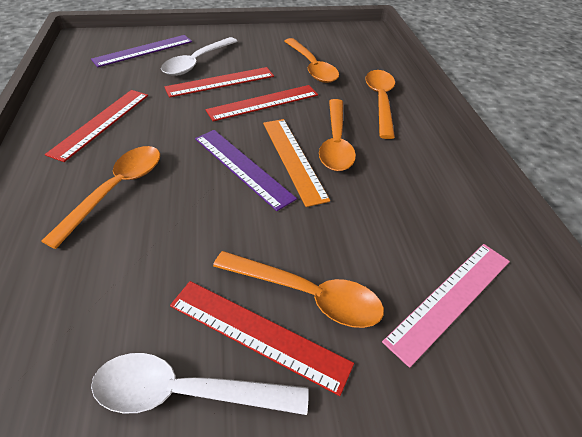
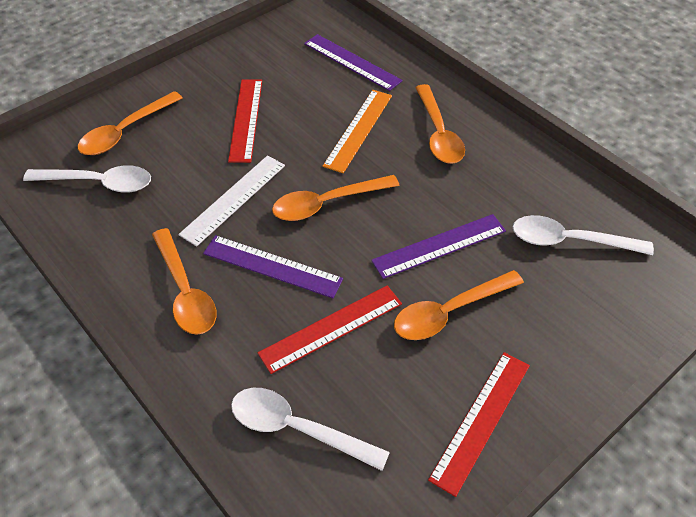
pink ruler: [382,244,510,368] = 1 -> none = 0
purple ruler: [91,35,192,67] [195,130,297,211] = 2 -> [203,235,343,298] [304,34,403,91] [371,214,506,279] = 3
red ruler: [45,90,148,162] [164,67,274,98] [170,281,354,396] [206,85,318,121] = 4 -> [228,79,262,163] [258,285,402,374] [428,352,530,497] = 3
white ruler: none = 0 -> [178,155,285,246] = 1
white spoon: [91,353,309,415] [161,37,238,76] = 2 -> [23,165,151,193] [231,388,390,471] [513,215,654,255] = 3

